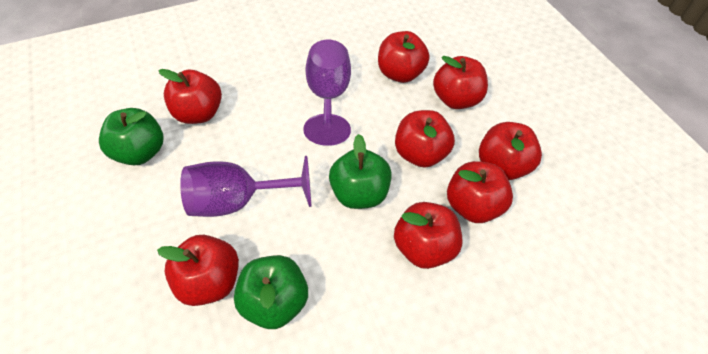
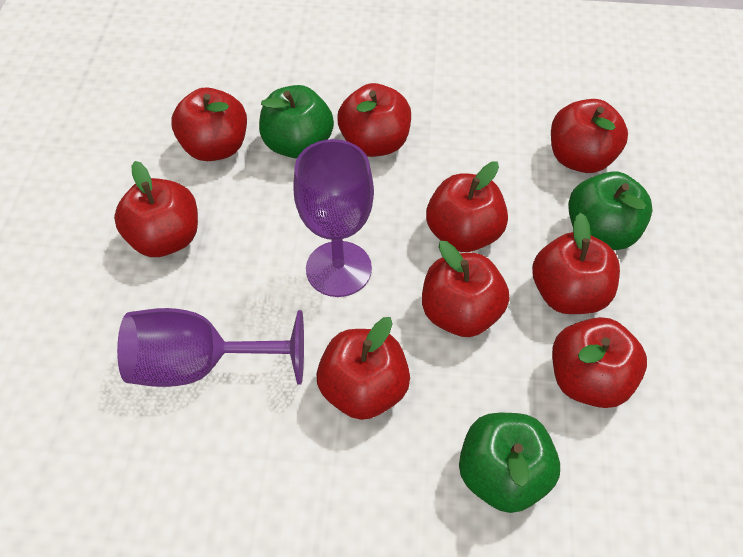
red apple: [157,235,239,306] [158,69,222,124] [378,31,429,83] [394,202,462,269] [395,110,455,168] [433,56,488,109] [447,161,513,223] [479,122,542,180] = 8 -> [114,161,198,257] [171,87,247,161] [317,317,410,420] [338,83,411,157] [422,241,509,337] [426,162,508,252] [532,213,620,314] [551,99,628,173] [552,317,647,408] = 9

